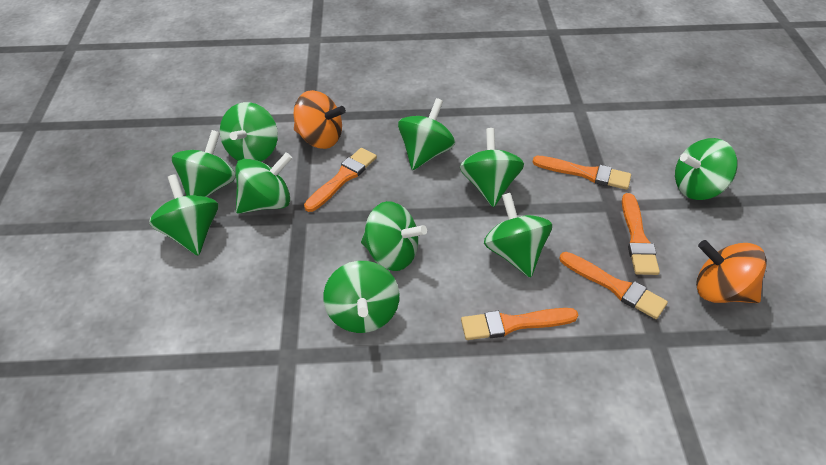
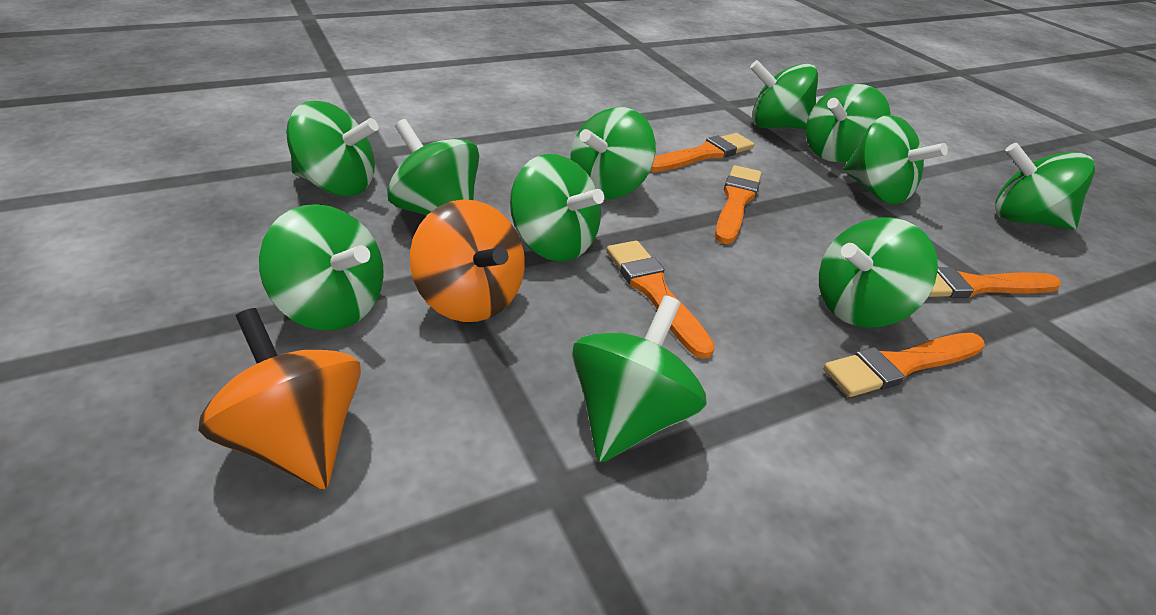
green spinning top: [149,174,218,256] [172,130,236,197] [220,102,278,162] [236,152,292,214] [323,261,399,333] [361,201,427,271] [398,98,455,170] [460,128,524,207] [484,193,552,278] [675,138,738,200] = 10 -> [259,204,384,330] [286,101,379,196] [387,119,479,215] [510,154,604,262] [570,107,656,200] [572,295,707,463] [750,60,818,129] [806,84,891,162] [819,218,938,328] [843,115,948,204] [995,143,1095,230] = 11

